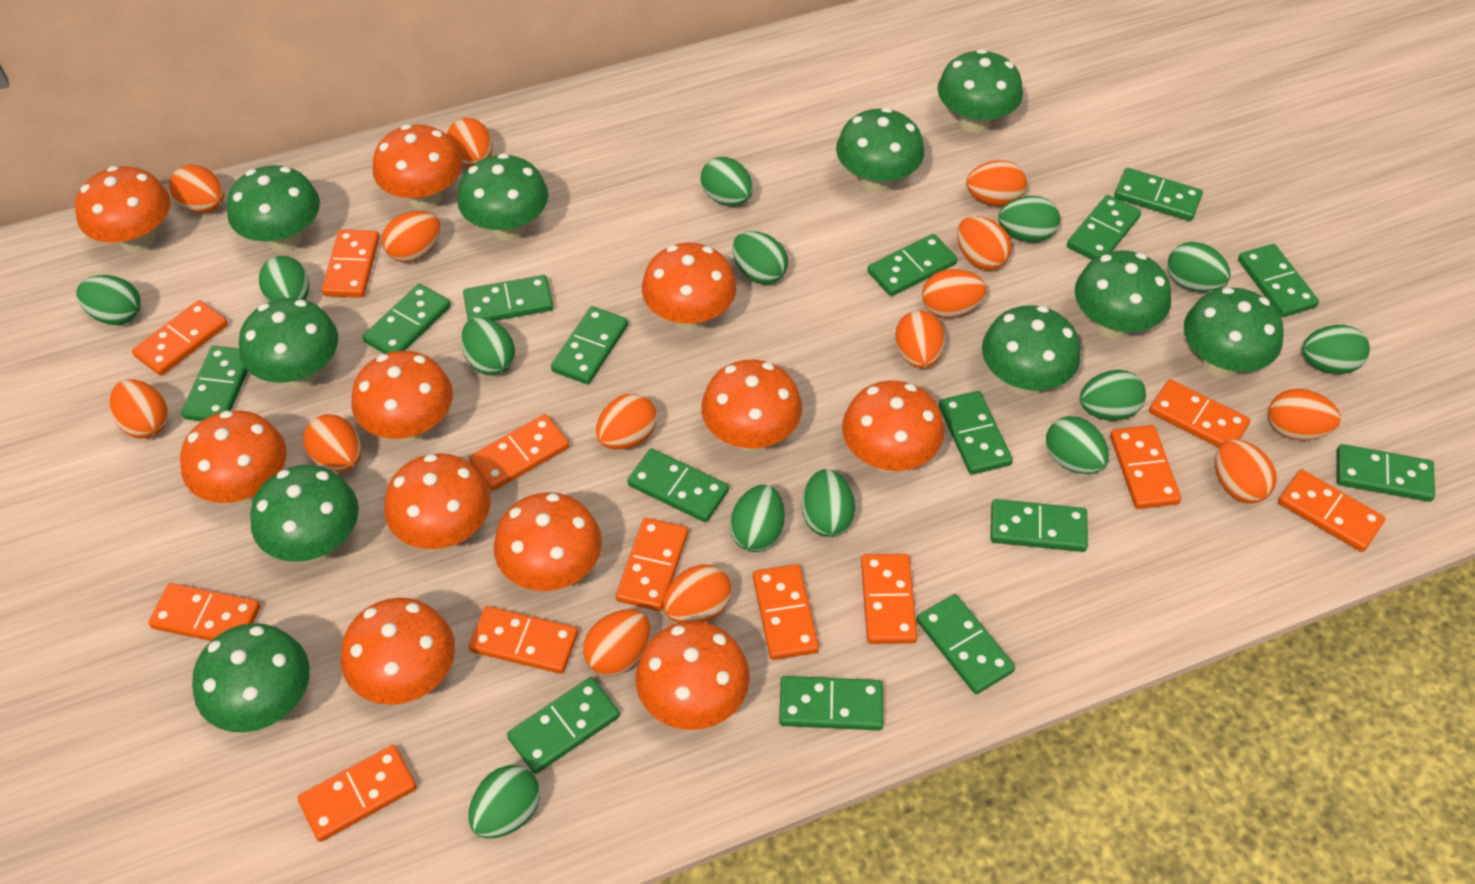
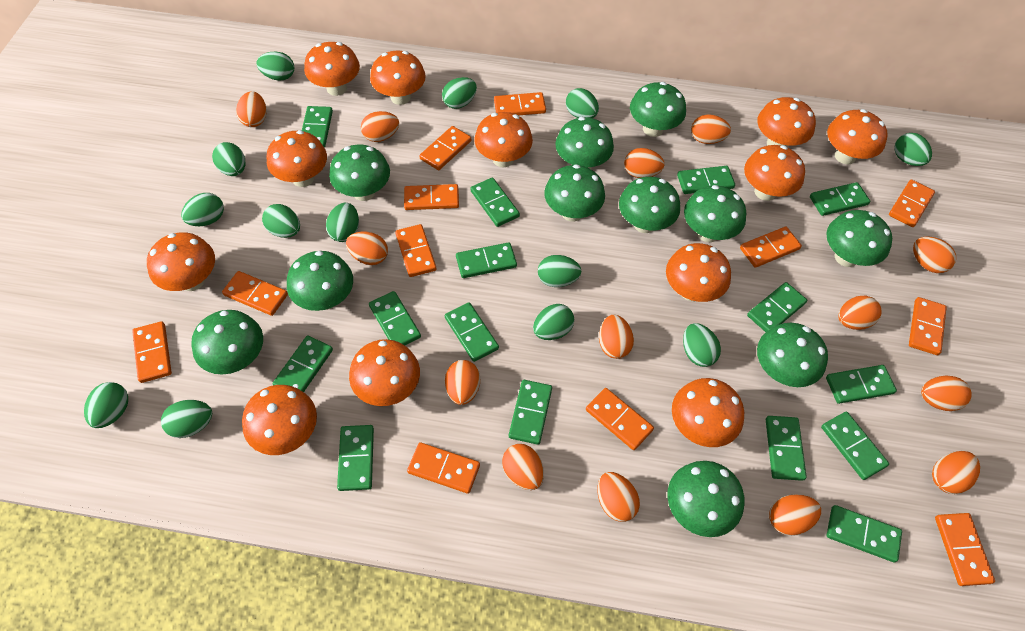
green mushroom: [192,623,310,732] [227,165,320,252] [239,298,338,388] [250,465,359,562] [457,153,548,241] [836,107,924,193] [937,49,1023,133] [982,305,1081,396] [1075,250,1171,339] [1184,287,1284,378] = 10 -> [191,310,263,375] [287,251,353,311] [329,145,390,201] [544,164,605,222] [555,117,614,169] [619,177,680,233] [630,82,686,137] [667,461,745,537] [684,185,746,242] [757,323,828,387] [826,210,892,267] = 11
orange mushroom: [75,166,170,253] [180,410,287,504] [341,598,455,705] [351,351,453,443] [373,124,462,209] [384,453,491,549] [494,492,602,591] [635,621,750,730] [642,243,737,331] [701,360,802,452] [842,381,944,473] = 11 -> [147,232,215,291] [242,385,317,455] [266,130,327,187] [304,42,360,96] [349,339,420,406] [370,51,426,105] [474,112,533,168] [666,243,731,302] [672,378,744,447] [744,145,805,201] [757,97,816,147] [827,109,888,165] = 12

